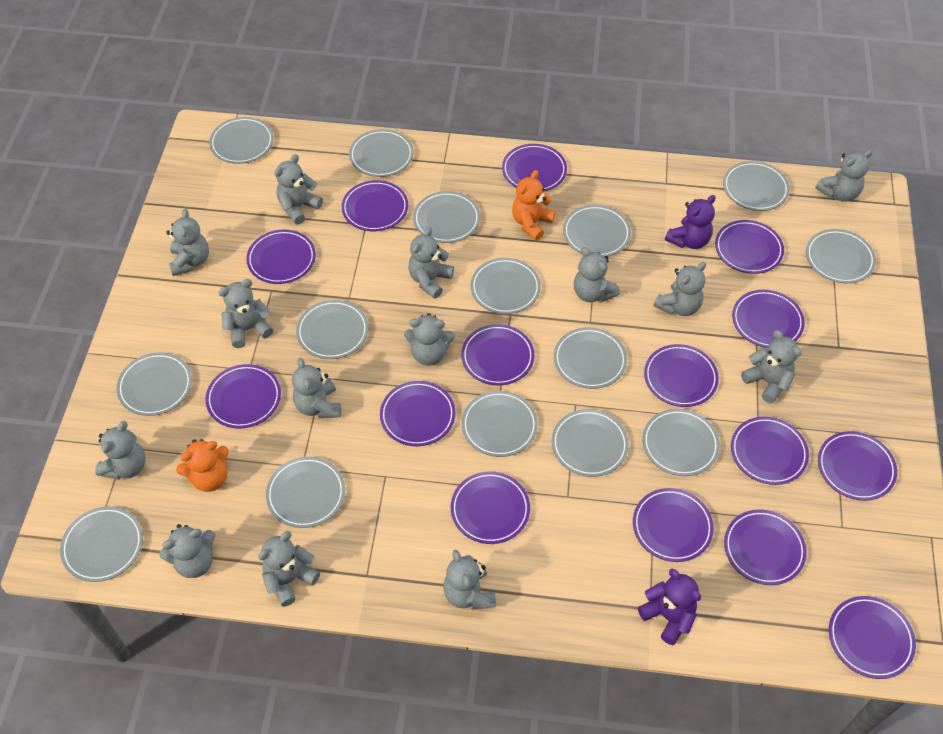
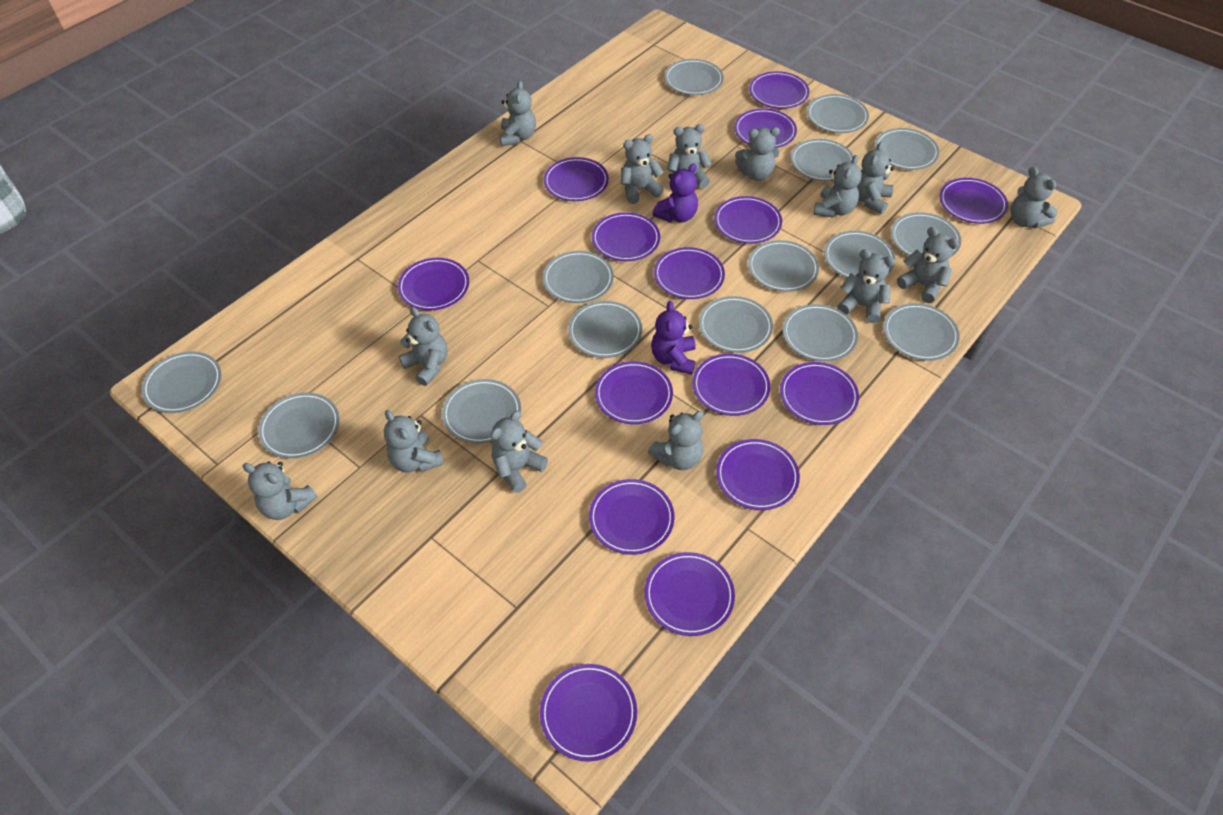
orange teddy bear: [176,439,229,492] [512,170,555,241] = 2 -> none = 0

